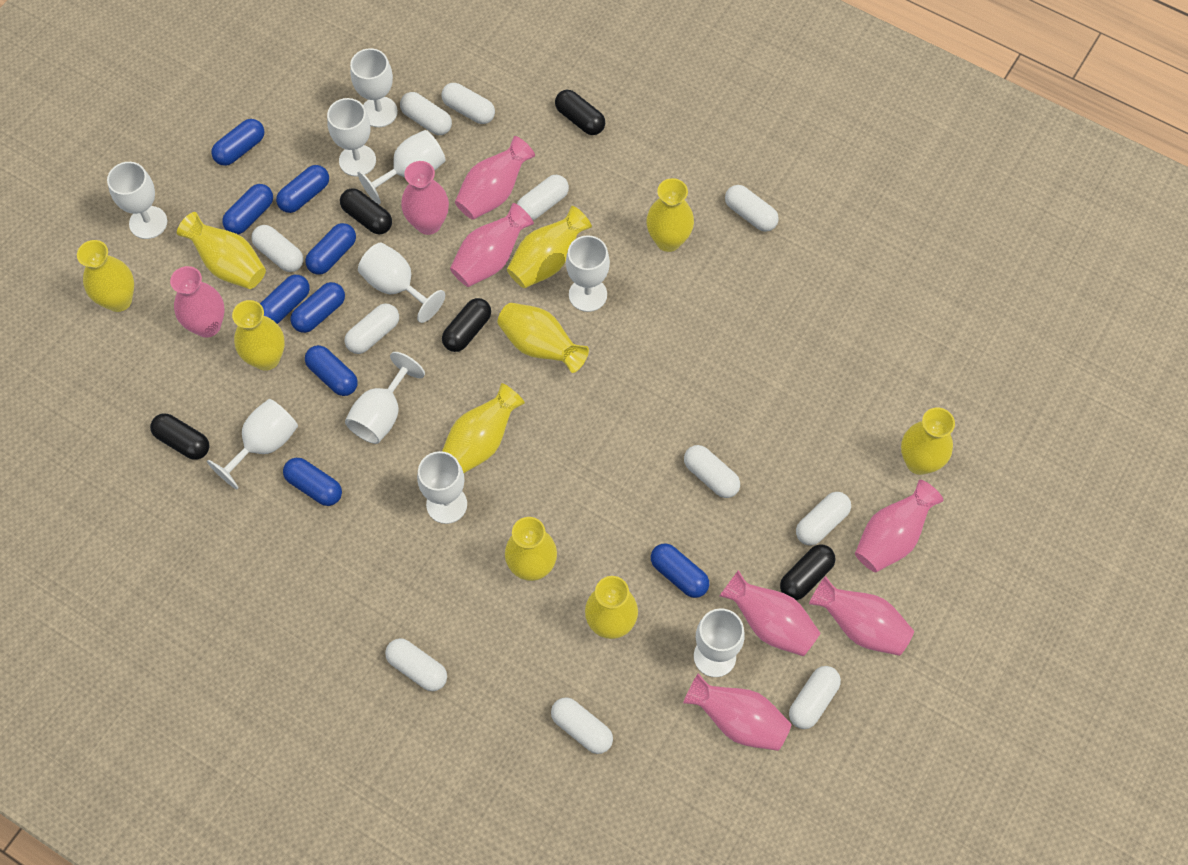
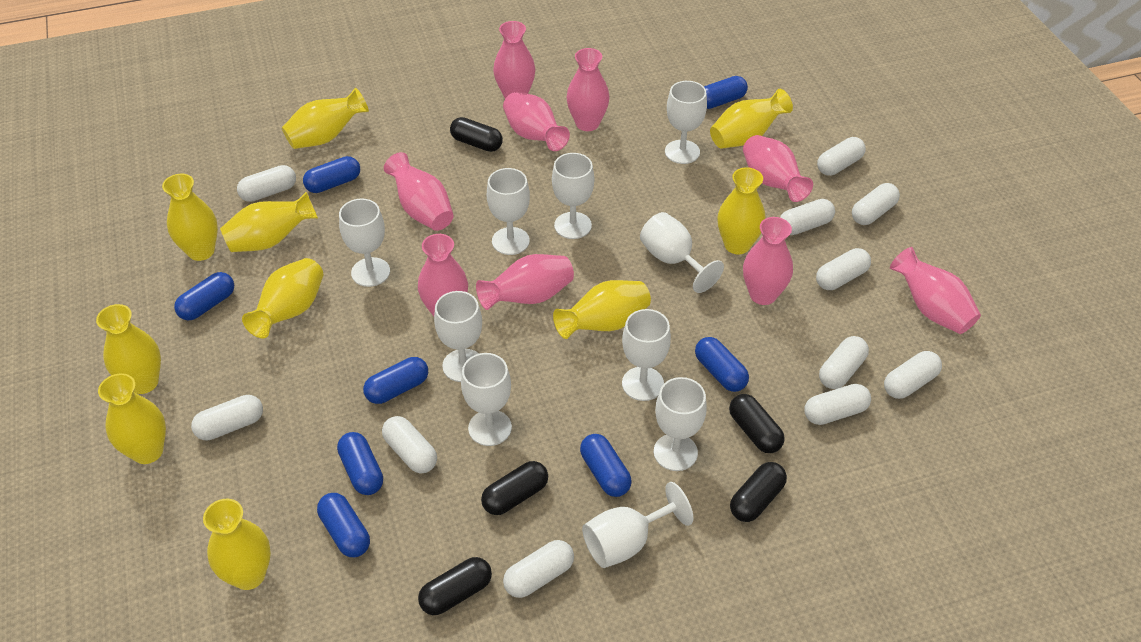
blue capsule: [211,119,264,166] [222,184,273,234] [260,275,310,324] [276,165,329,213] [283,458,342,506] [291,282,345,333] [305,223,356,275] [305,345,358,396] [651,543,709,598] = 9 -> [174,272,234,321] [303,156,360,193] [317,493,370,557] [337,432,383,495] [363,357,428,404] [580,434,632,497] [695,337,749,392] [704,76,748,109] = 8
pink vase: [170,266,225,338] [401,161,449,235] [450,203,534,287] [455,136,535,220] [683,673,791,751] [719,570,820,656] [809,576,914,656] [855,480,944,572] = 8 -> [384,152,454,231] [418,234,468,316] [476,254,574,310] [493,21,535,98] [503,92,570,151] [566,48,610,131] [743,135,813,202] [743,217,793,305] [890,247,981,334] = 9

